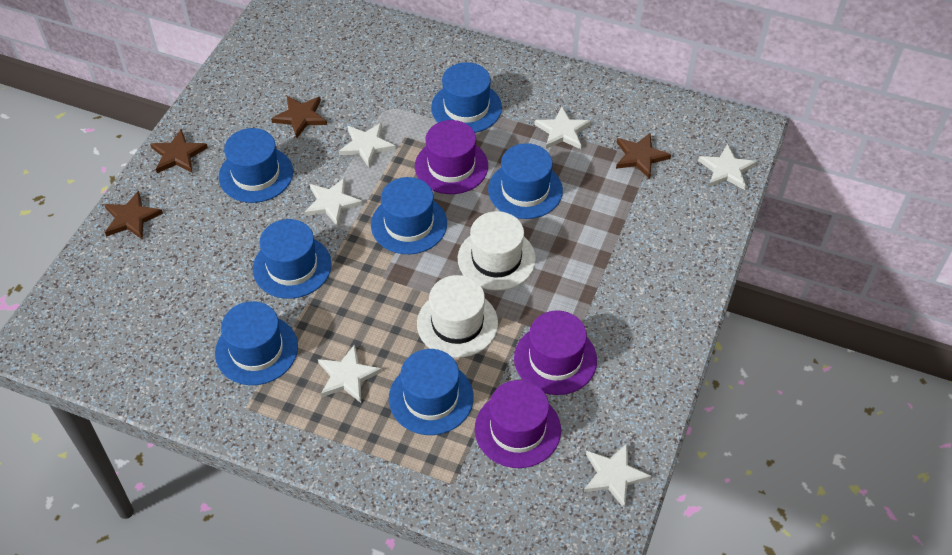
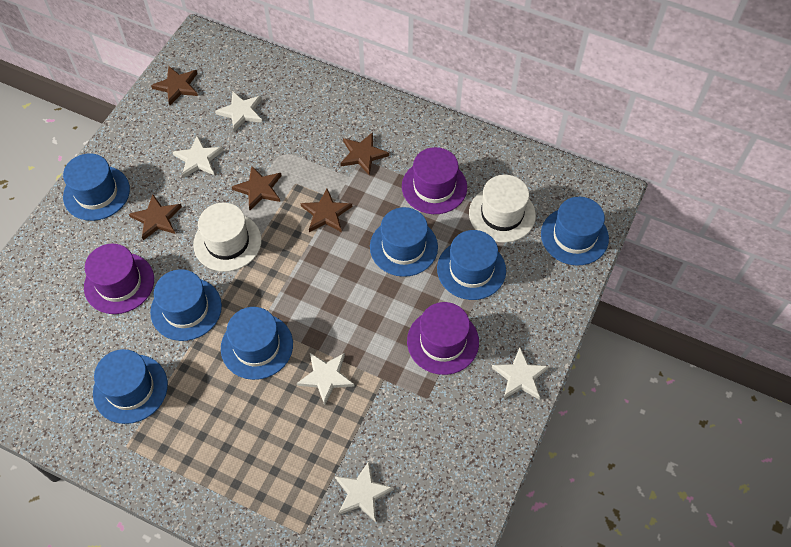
brown star: [104,191,163,239] [150,129,208,173] [271,96,327,138] [616,133,671,179] = 4 -> [129,194,182,240] [151,66,198,105] [232,165,282,210] [300,189,352,232] [340,132,389,176] = 5
white star: [304,178,363,227] [318,344,382,403] [339,123,396,167] [534,107,590,149] [584,443,651,508] [698,144,757,190] = 6 -> [173,135,224,178] [215,91,263,132] [297,353,354,405] [335,461,394,522] [492,348,549,400] = 5

